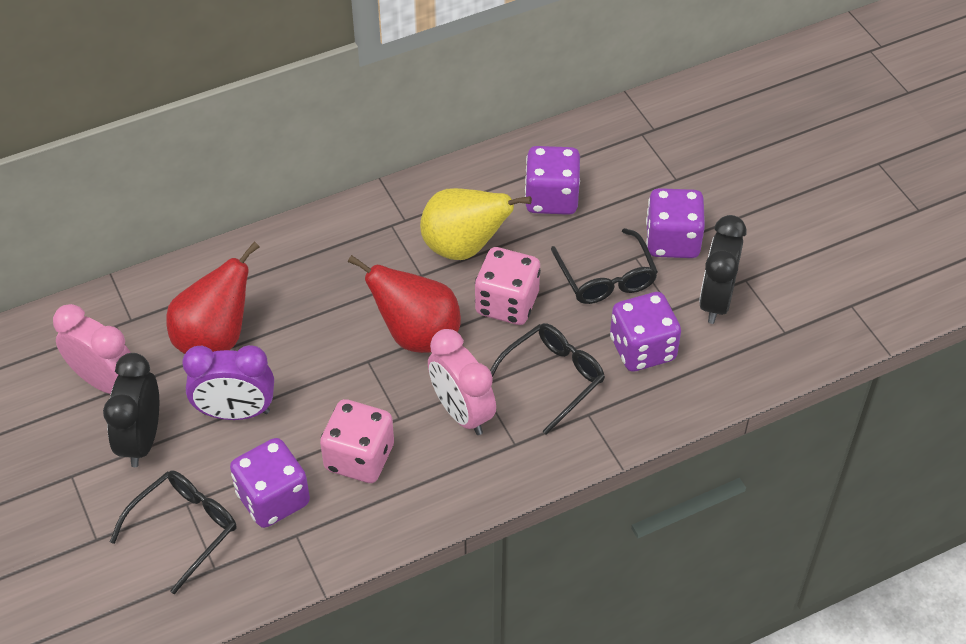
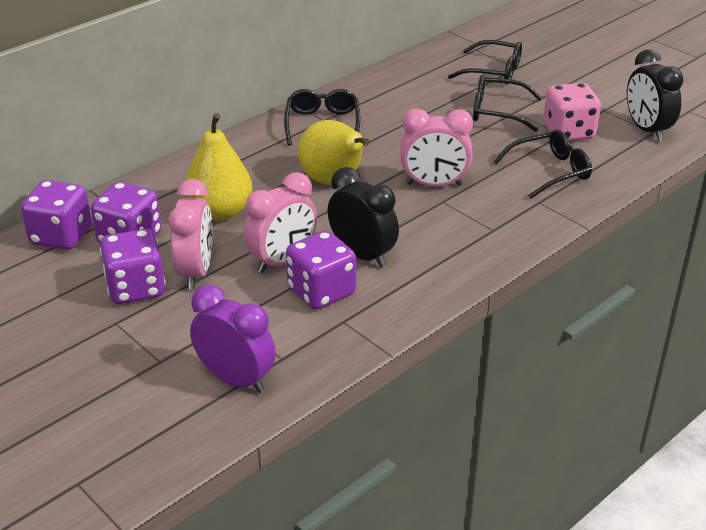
black glasses: [110,470,236,594] [490,323,605,435] [551,228,658,304] = 3 -> [284,89,360,145] [448,40,522,84] [473,75,542,132] [494,130,592,199] = 4
pink clock: [53,304,131,394] [428,329,496,435] = 2 -> [168,179,213,290] [243,172,317,273] [400,109,473,187] = 3
pink dice: [320,399,394,483] [475,247,541,325] = 2 -> [543,83,601,141] = 1
red pear: [166,241,259,354] [348,255,461,353] = 2 -> none = 0
yellow pear: [420,188,532,260] = 1 -> [185,113,252,221] [298,120,370,185] = 2

